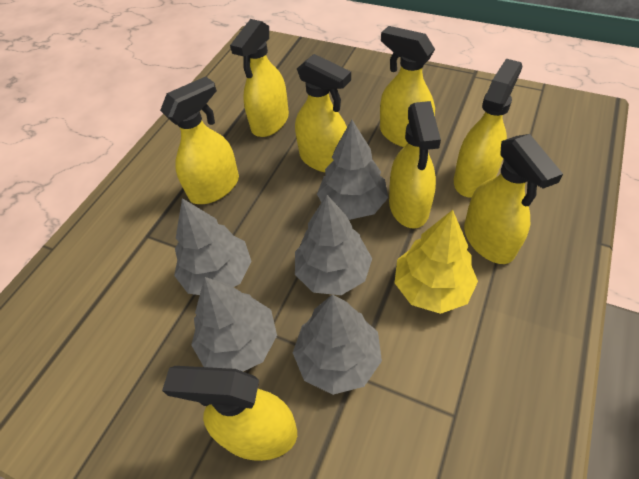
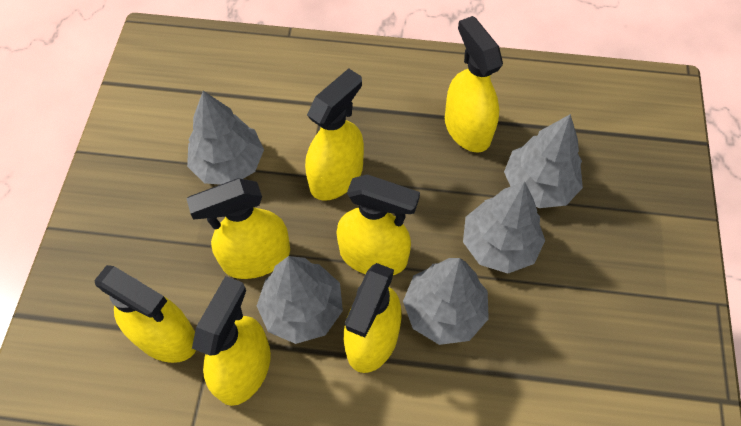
yellow spray bottle: [160,76,239,204] [162,366,297,461] [230,19,289,137] [295,54,351,173] [380,26,435,147] [389,101,441,228] [454,59,522,197] [464,134,563,264] = 8 -> [94,265,196,363] [186,178,290,279] [192,276,271,406] [305,68,364,201] [336,174,420,275] [344,263,402,373] [445,16,503,153] = 7
yellow tree: [395,210,478,314] = 1 -> none = 0

